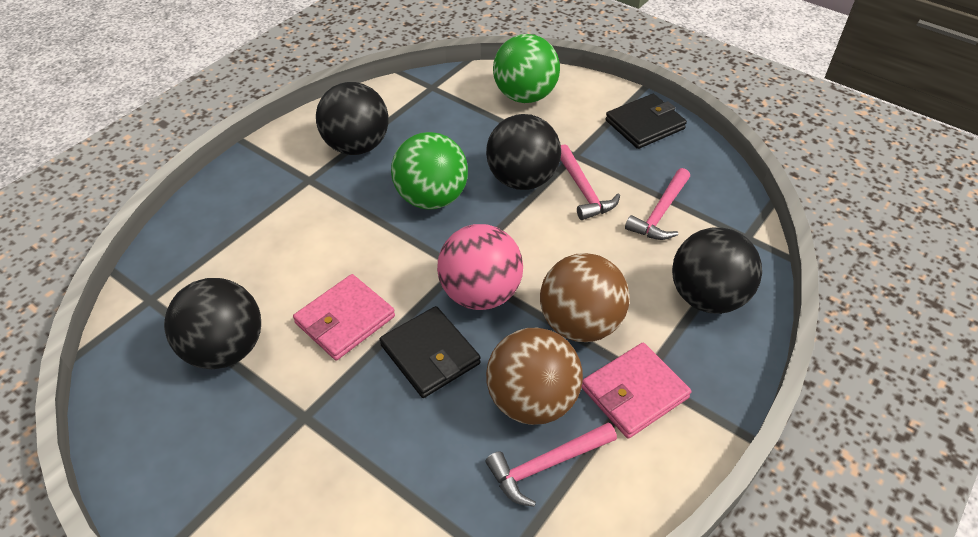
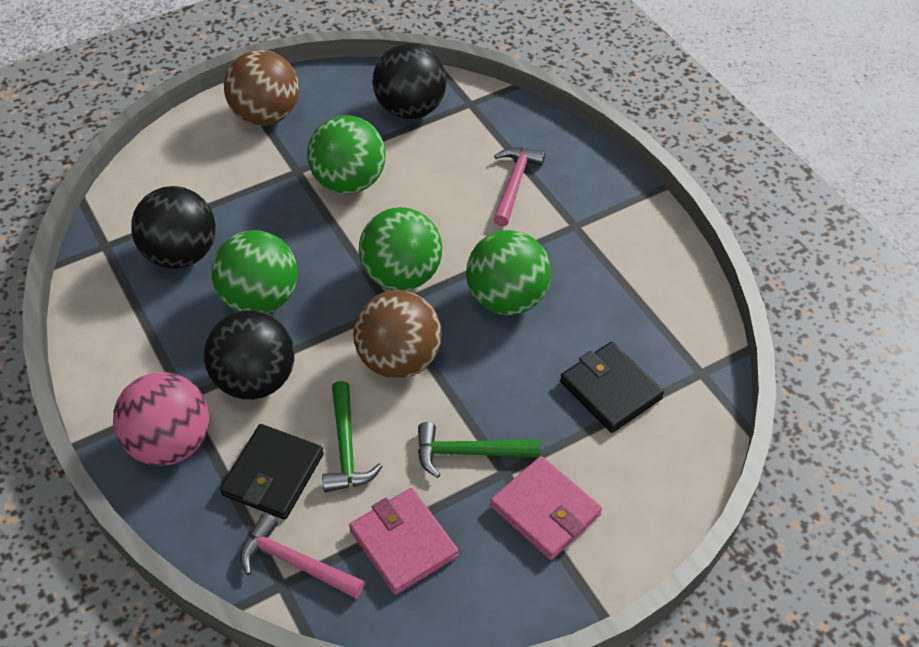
black ball: [164,278,261,369] [316,82,388,155] [486,114,561,190] [672,227,762,314] = 4 -> [131,186,216,269] [204,310,295,400] [372,44,446,119] = 3
green ball: [391,132,468,210] [493,34,560,103] = 2 -> [212,230,297,313] [307,115,386,194] [359,207,442,291] [466,230,551,315] = 4
green hammer: none = 0 -> [322,381,383,492] [418,422,540,478] = 2
pink hammer: [486,422,617,507] [560,144,620,220] [625,168,690,240] = 3 -> [240,513,365,599] [493,147,545,226] = 2

